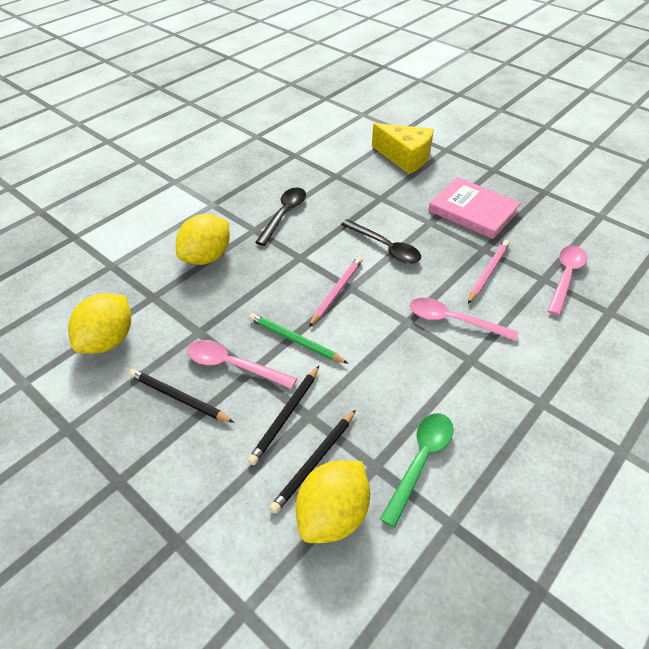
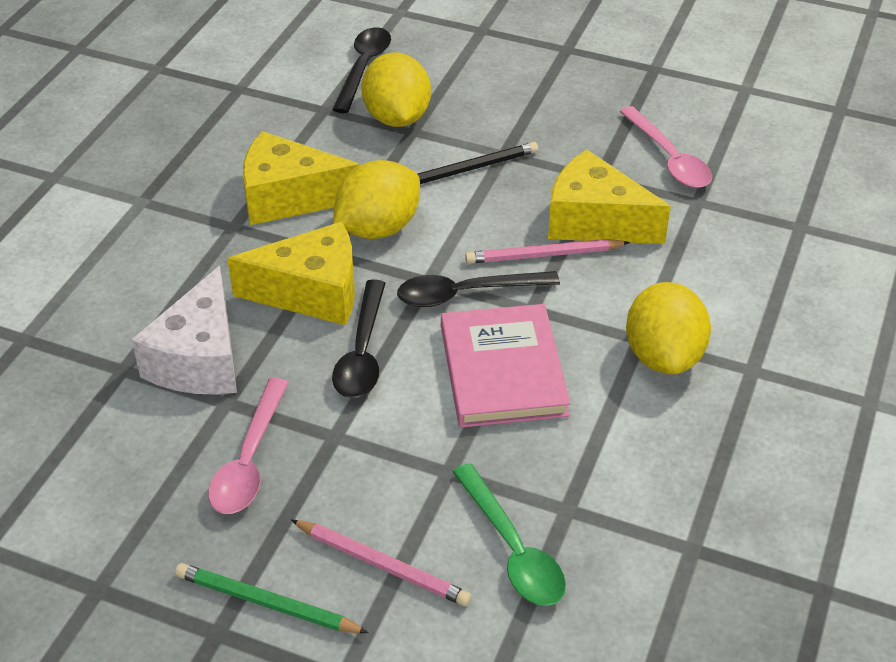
black pencil: [129,369,234,423] [248,366,319,465] [269,410,356,514] = 3 -> [417,142,538,184] = 1
black spoon: [255,187,306,246] [341,219,421,264] = 2 -> [332,27,391,113] [332,280,385,398] [397,271,560,307] = 3
pink spoon: [187,340,297,389] [410,298,518,341] [548,246,587,316] = 3 -> [208,378,289,514] [620,106,712,188] = 2
white cheese: none = 0 -> [131,266,237,395] = 1
yellow cheese: [372,123,434,174] = 1 -> [227,222,355,325] [243,131,359,225] [548,150,671,244] = 3

